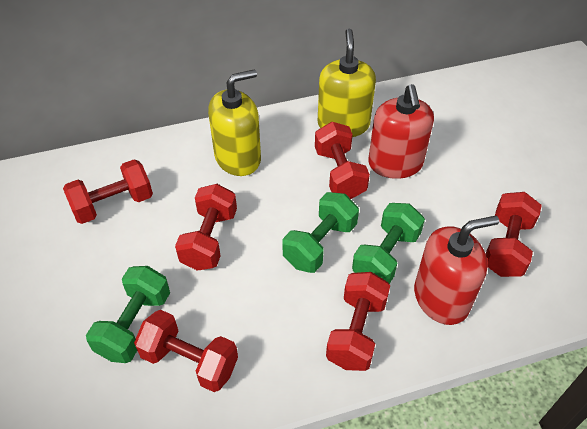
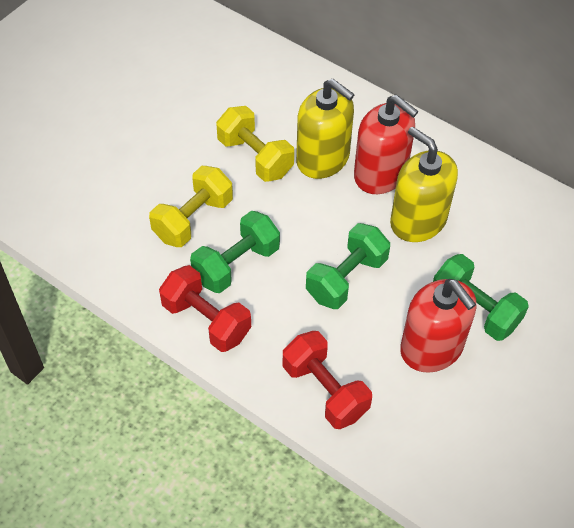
red dumbbell: [63,159,153,224] [134,310,238,392] [175,184,237,271] [315,122,370,199] [326,272,390,371] [486,192,542,277] = 6 -> [159,265,251,352] [283,331,372,429] = 2
yellow dumbbell: none = 0 -> [149,166,233,247] [216,106,294,182] = 2

